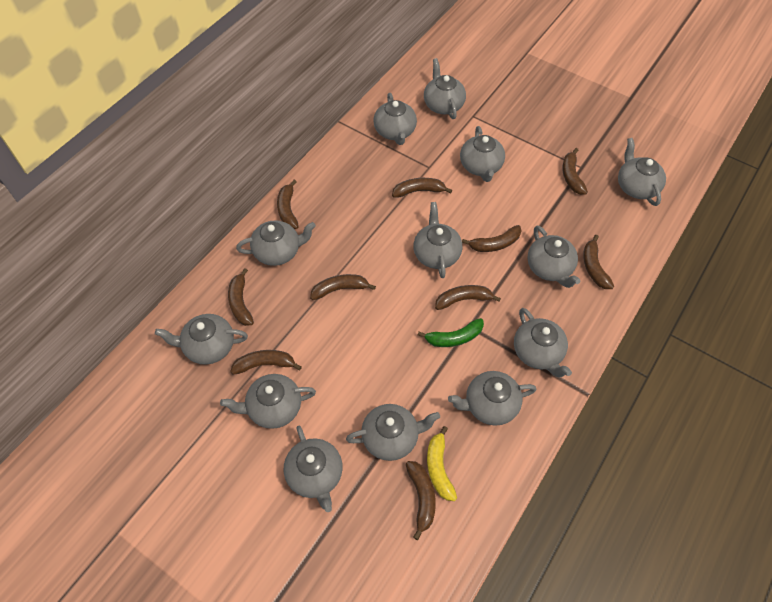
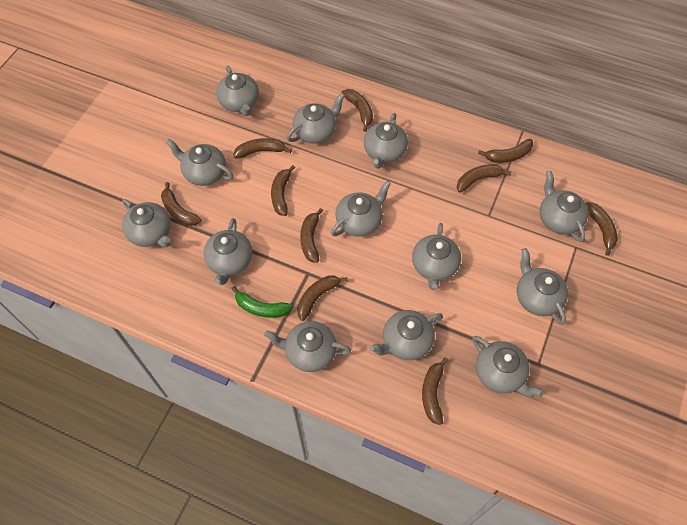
yellow banana: [427,426,457,501] = 1 -> none = 0

